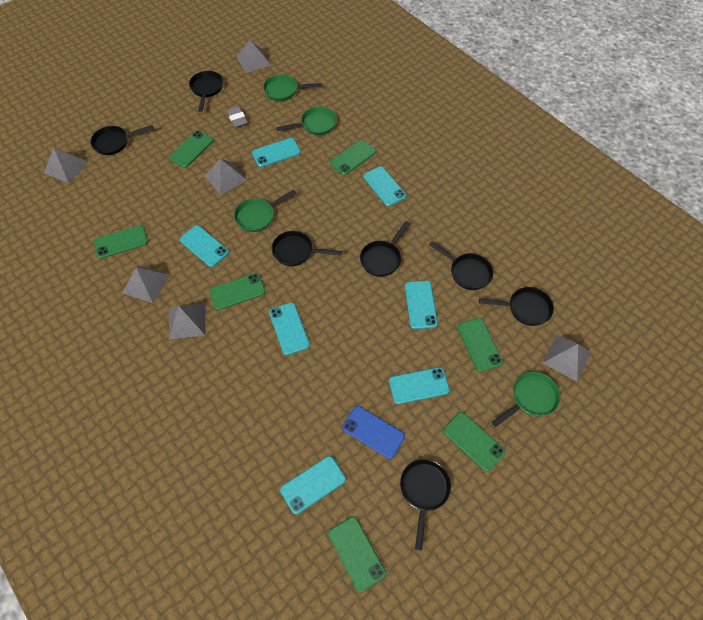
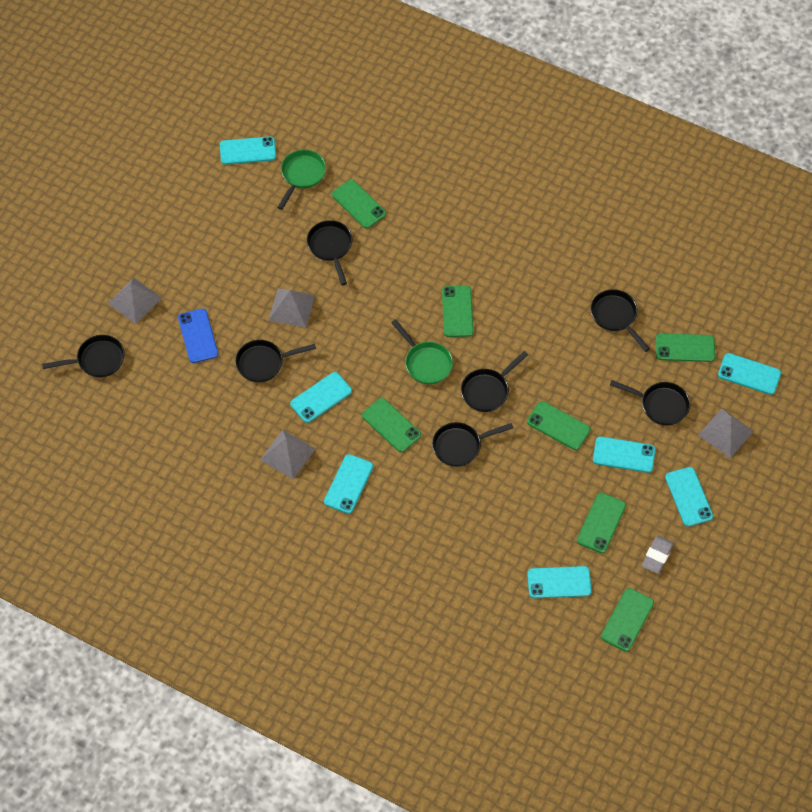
green pan: [234,190,296,232] [263,74,322,101] [276,107,337,135] [492,372,560,427] = 4 -> [277,150,326,210] [391,319,453,385] = 2
grey pyramid: [44,148,88,183] [122,265,170,303] [169,304,205,339] [205,159,247,195] [236,40,271,73] [542,335,591,382] = 6 -> [108,278,162,324] [260,430,315,479] [268,288,315,328] [698,408,754,458] = 4

